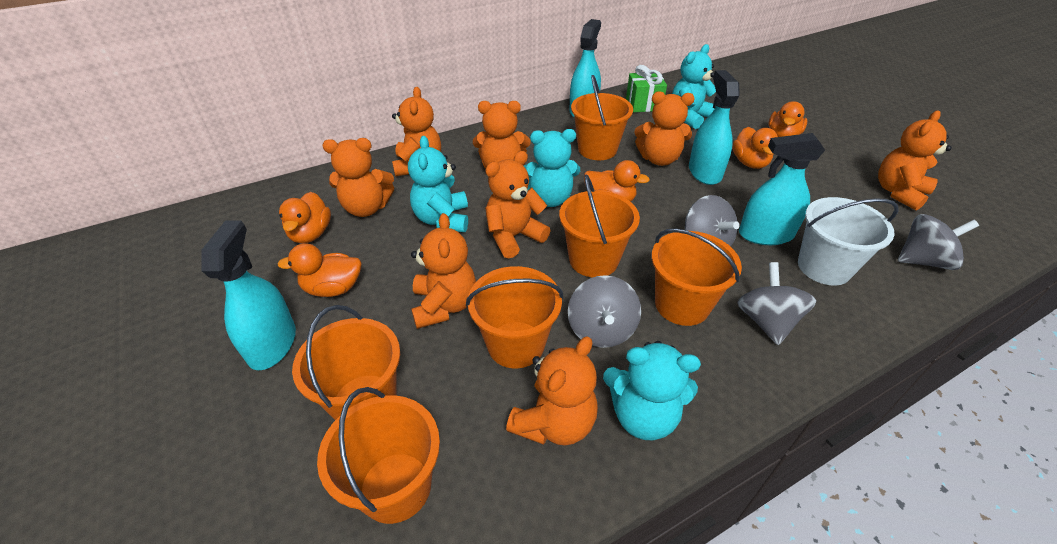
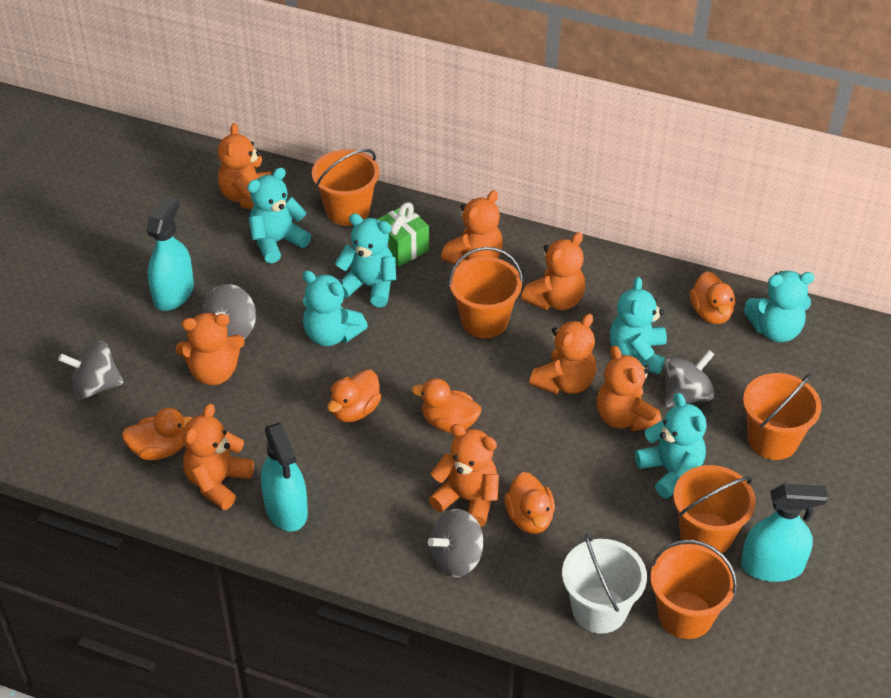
orange bucket: [292,305,400,420] [317,387,440,524] [466,266,563,368] [559,174,640,277] [571,75,633,160] [651,229,742,326] = 6 -> [312,149,379,226] [448,247,523,338] [650,540,737,639] [673,465,756,553] [743,373,822,460] = 5
turquoise spray bottle: [201,221,296,370] [569,19,601,117] [689,70,740,185] [739,133,825,245] = 4 -> [146,196,194,311] [261,423,308,532] [741,483,828,582] = 3
turquoise teddy bear: [408,136,468,232] [524,129,580,207] [603,341,701,440] [672,44,716,129] = 4 -> [247,168,311,263] [303,270,368,346] [335,213,396,307] [610,277,667,375] [635,393,707,499] [744,271,815,342] = 6

